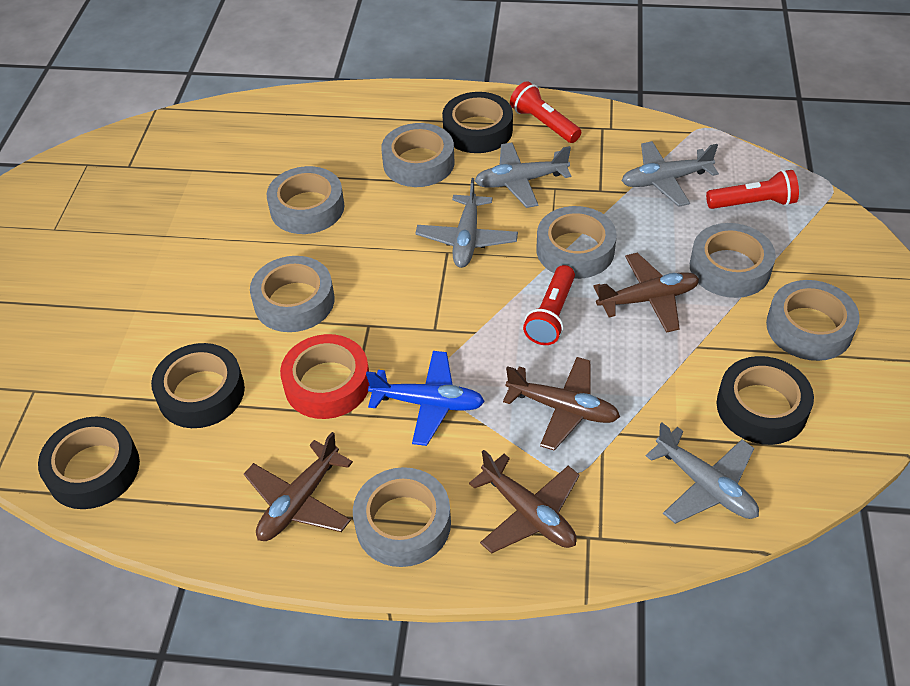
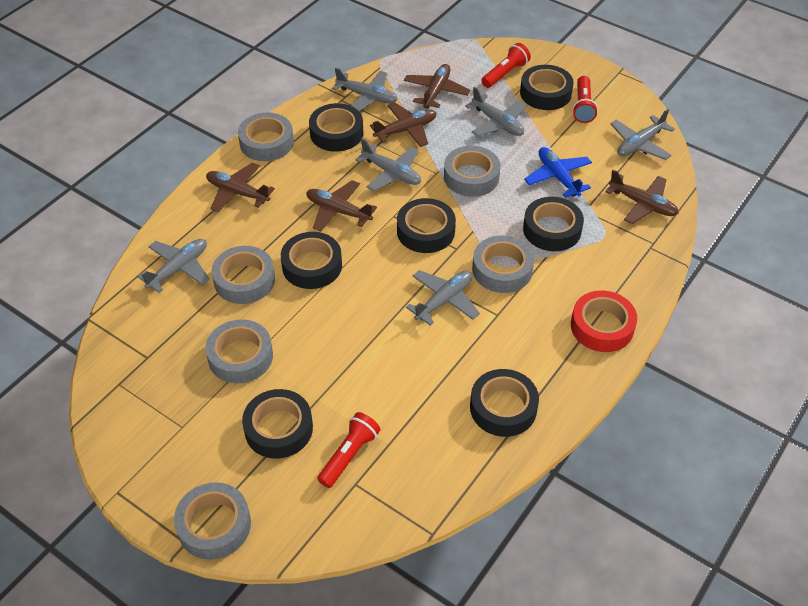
black tape: [38,417,140,509] [151,343,245,428] [442,92,513,153] [716,356,814,445] = 4 -> [242,389,313,459] [281,232,342,289] [309,103,363,152] [397,198,456,253] [470,369,539,437] [520,65,574,110] [523,197,584,251] = 7
brown plane: [244,432,353,541] [469,450,580,554] [503,357,620,451] [593,253,699,333] = 4 -> [206,162,275,212] [306,180,377,231] [370,102,437,147] [404,64,471,109] [605,170,678,224] = 5
grey plane: [415,178,518,268] [475,142,571,208] [622,141,719,207] [646,423,759,524] = 4 -> [137,239,210,293] [332,68,397,111] [355,139,421,191] [406,270,480,325] [465,87,527,136] [611,109,675,160] = 6
grey tape: [250,256,335,332] [267,166,344,234] [353,467,451,567] [381,123,455,187] [536,206,617,279] [690,223,776,298] [766,280,860,361] = 7 -> [174,482,251,560] [205,319,273,383] [212,246,275,304] [238,113,294,161] [444,146,500,197] [472,235,534,293] = 6

